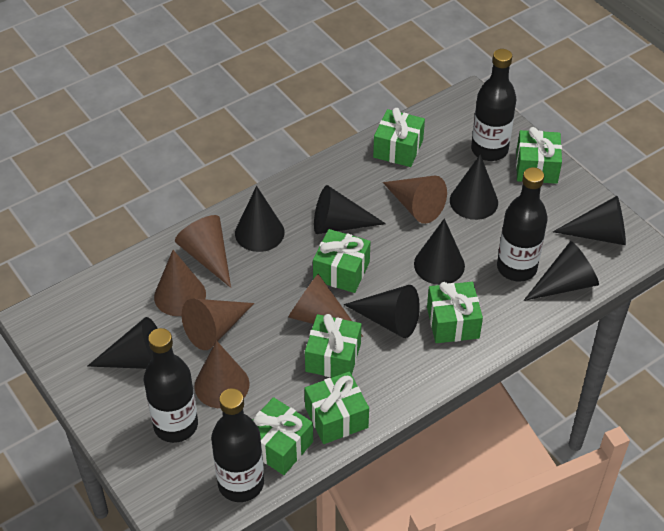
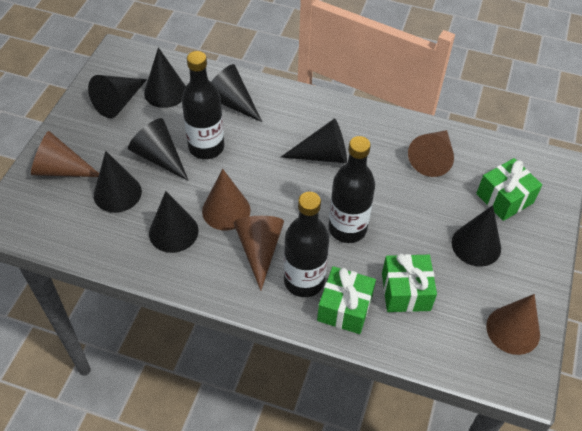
black bottle: [144,328,198,443] [211,388,264,502] [471,49,516,161] [497,167,548,282] = 4 -> [182,51,224,159] [284,192,329,297] [328,136,375,243] = 3
brown cone: [154,250,206,316] [175,215,231,288] [182,299,254,350] [194,341,249,408] [288,274,363,337] [383,175,447,224] = 6 -> [31,131,99,177] [202,169,250,230] [234,216,284,291] [408,130,454,177] [486,294,540,355] = 5
green gift: [253,397,313,475] [305,314,362,377] [305,372,369,444] [313,229,371,293] [373,108,425,167] [427,282,483,343] [516,127,562,184] = 7 -> [317,266,376,334] [382,254,437,312] [476,158,542,221] = 3

